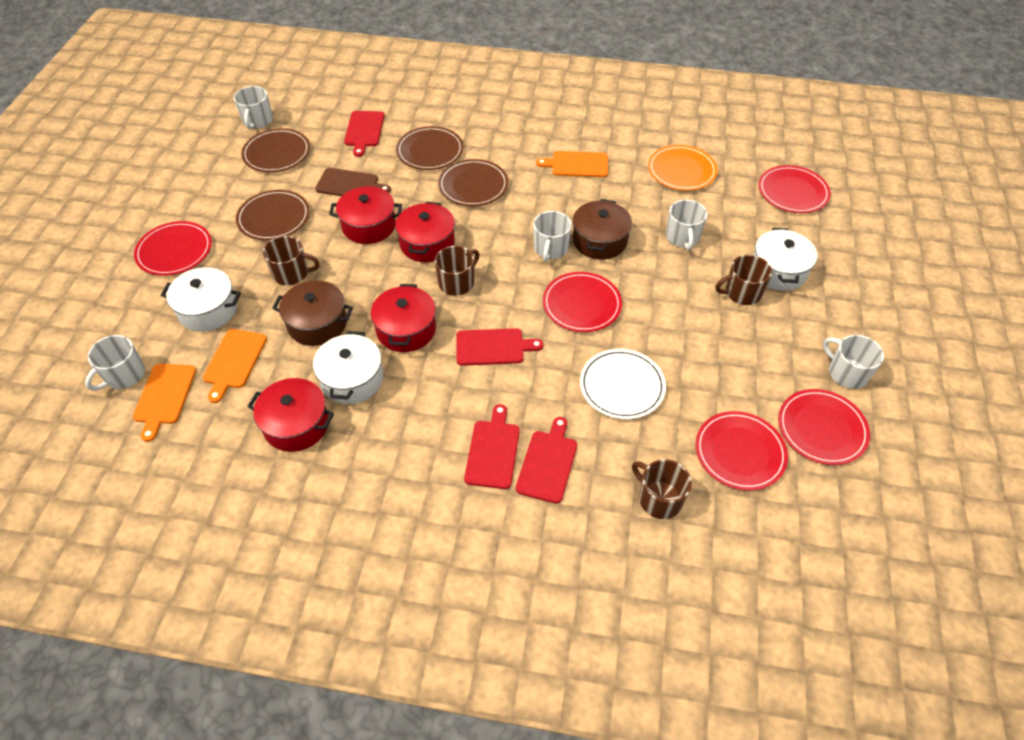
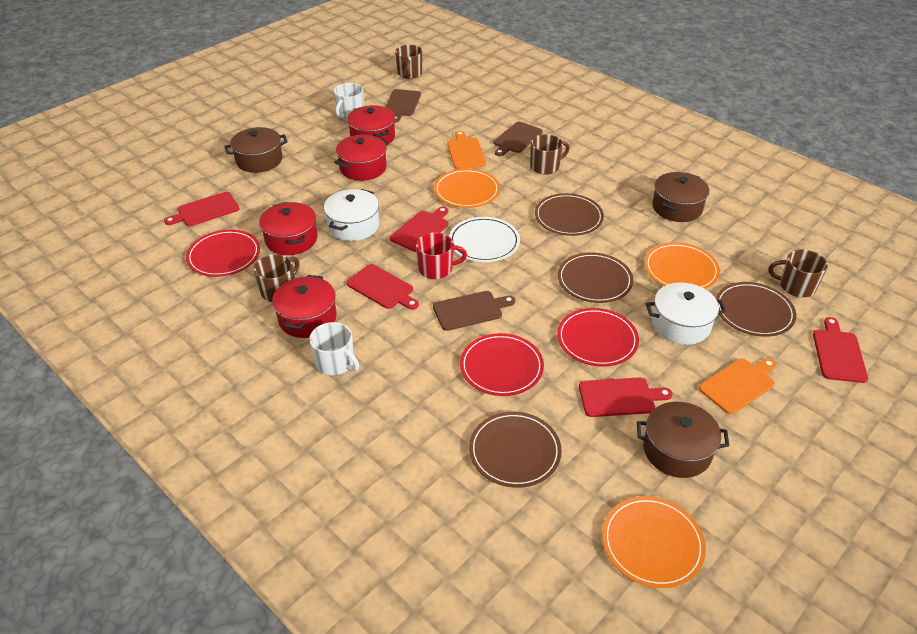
brown cutting board: [315,168,391,196] = 1 -> [385,89,421,123] [433,291,515,331] [494,122,543,156] = 3
brown pot: [272,280,353,346] [573,199,632,260] = 2 -> [224,127,288,173] [637,402,730,478] [652,172,709,222] = 3
orange cutting board: [133,364,196,442] [203,329,267,403] [536,151,608,177] = 3 -> [447,131,486,169] [699,359,776,414] = 2
orange plate: [648,145,718,191] = 1 -> [434,169,500,208] [602,496,706,588] [644,242,720,289] = 3
red cutting board: [344,111,384,157] [456,328,543,366] [464,404,520,489] [516,417,577,504] = 4 -> [164,192,239,226] [346,264,419,310] [390,207,448,252] [579,377,672,417] [813,317,868,383] = 5
red mug: none = 0 -> [416,232,467,279] = 1
red plate: [134,221,212,276] [543,272,622,332] [695,411,788,491] [758,165,831,213] [778,389,870,465] = 5 -> [186,230,260,277] [460,333,544,396] [557,308,639,367] = 3
white mug: [85,335,145,391] [234,86,273,130] [533,211,572,262] [666,199,707,250] [823,335,884,389] = 5 -> [309,322,359,375] [334,83,364,119] = 2
white pot: [161,267,241,332] [313,331,383,404] [754,228,818,291] = 3 -> [324,189,379,241] [646,282,726,345] = 2

